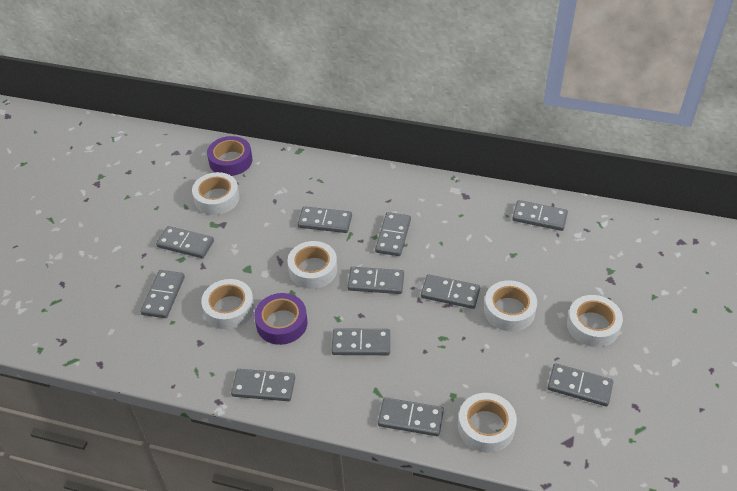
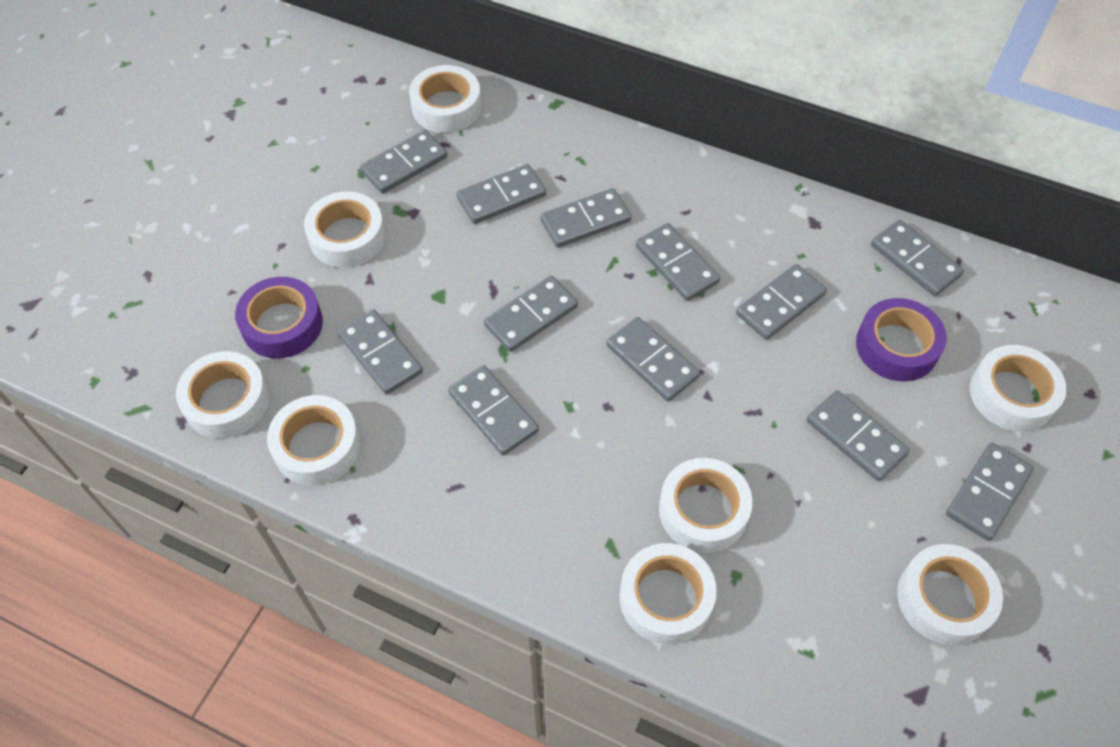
grey domino: [140,270,185,318] [156,226,214,258] [231,369,295,401] [297,206,352,233] [332,328,390,355] [347,267,404,294] [375,212,411,256] [378,397,444,436] [421,274,480,309] [512,200,568,231] [547,363,614,406] = 11 -> [338,309,423,395] [360,130,447,194] [448,365,539,455] [456,164,546,224] [484,276,578,352] [540,188,631,248] [607,317,700,402] [636,223,720,301] [736,264,827,340] [807,390,910,481] [871,220,964,296] [946,443,1034,541] = 12
white tape: [192,172,240,215] [201,279,255,329] [287,241,337,289] [458,393,517,453] [484,280,537,332] [567,295,623,347] = 6 -> [176,351,269,438] [267,395,360,486] [304,191,385,268] [409,65,482,133] [620,543,717,644] [659,458,753,553] [897,544,1003,646] [970,345,1067,431] = 8

